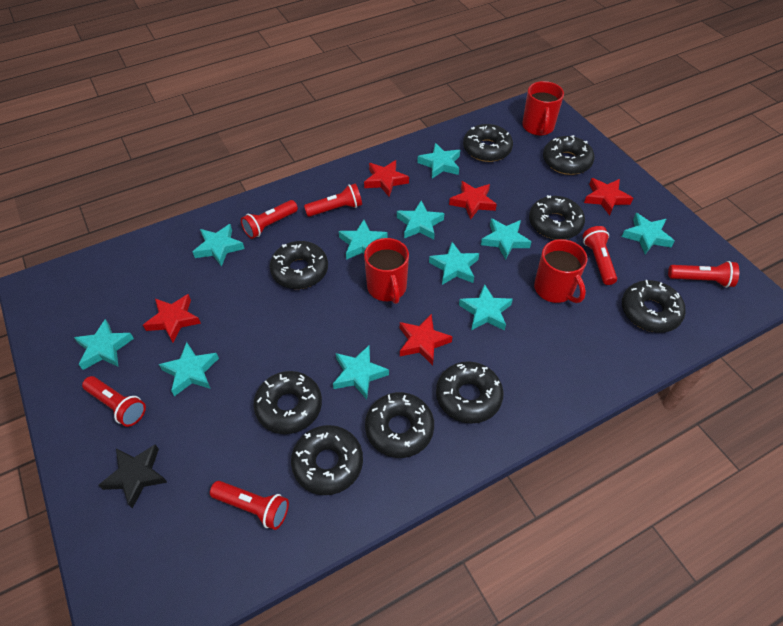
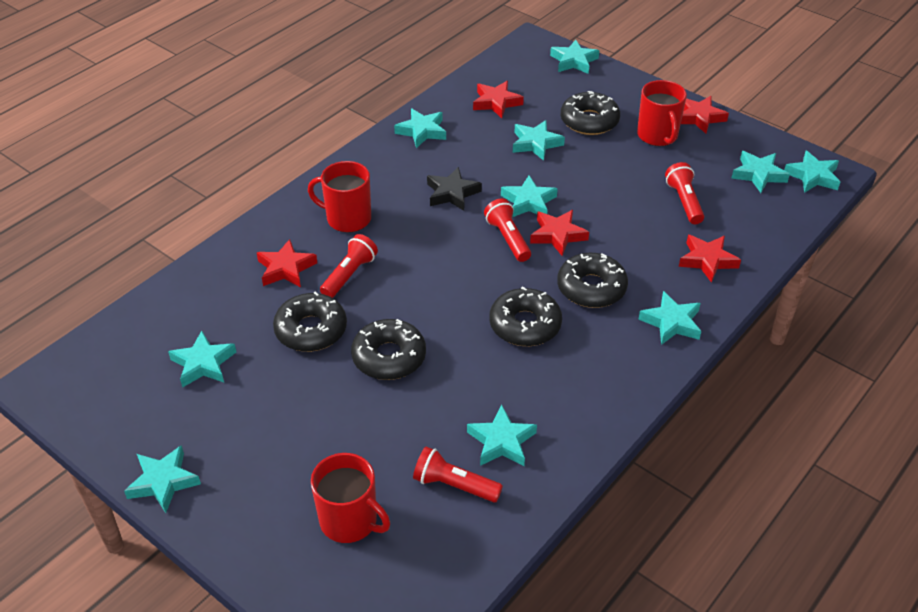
black donut: [253,371,322,434] [270,241,328,289] [291,425,363,495] [365,392,434,458] [436,361,504,424] [463,124,513,162] [529,195,585,240] [543,135,594,175] [622,280,686,333] = 9 -> [273,291,347,352] [351,319,426,380] [490,287,562,346] [557,253,628,308] [561,91,620,135] = 5
red flashlight: [82,376,146,427] [210,481,289,530] [241,200,298,239] [304,184,362,217] [583,226,617,285] [668,261,739,288] = 6 -> [320,234,378,298] [413,447,503,502] [484,198,531,262] [665,162,704,224] = 4
turquoise star: [74,319,134,370] [159,342,219,396] [193,224,245,267] [333,346,389,399] [339,220,388,260] [397,200,444,240] [417,143,460,178] [429,242,479,285] [459,284,513,331] [481,218,531,260] [622,213,675,254] = 11 -> [124,445,201,513] [168,331,236,388] [394,108,446,148] [467,405,537,466] [501,175,558,217] [513,120,565,161] [550,40,600,74] [638,291,701,345] [731,151,790,193] [784,151,840,193] = 10

